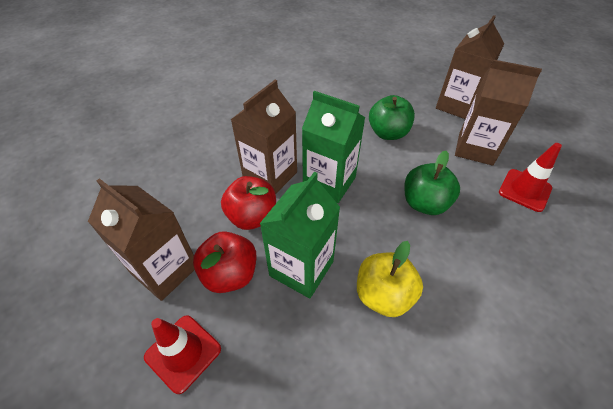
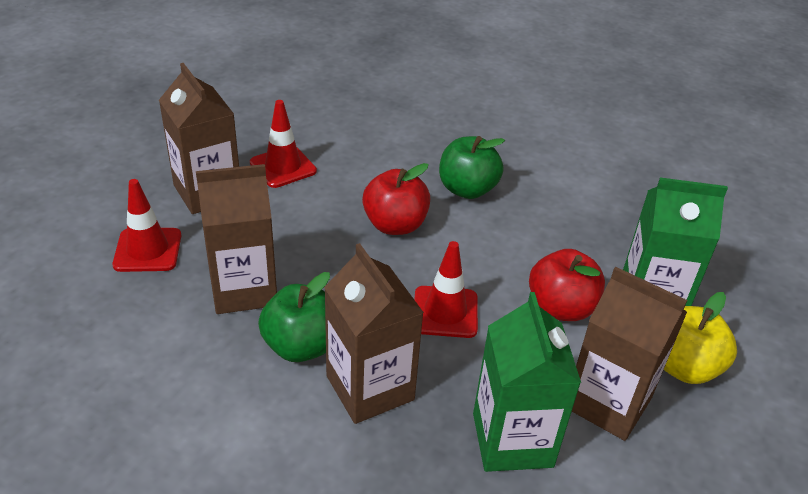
red traffic cone: [144,315,221,394] [499,143,562,212] = 2 -> [112,179,181,272] [250,100,317,188] [414,241,478,338] = 3

